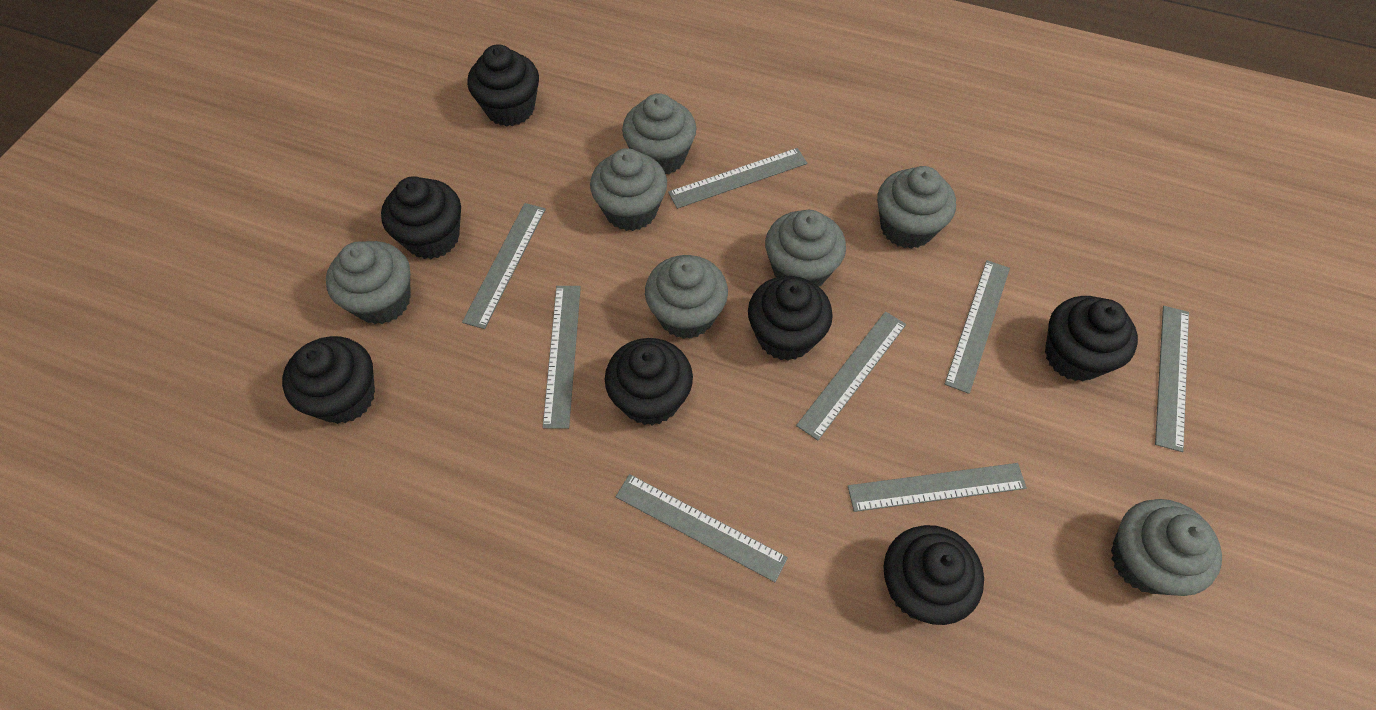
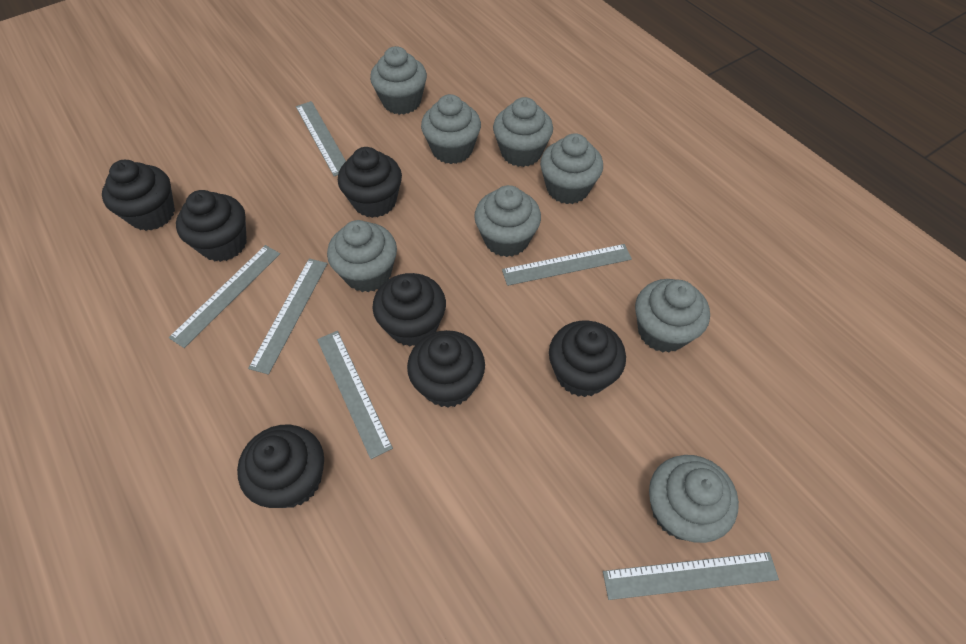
grey cupcake: [326,241,410,324] [590,148,667,231] [622,93,697,175] [645,255,728,339] [765,210,846,286] [877,166,956,249] [1111,499,1222,596] = 7 -> [327,220,397,292] [370,46,427,115] [421,94,481,164] [474,185,541,257] [493,97,553,167] [540,133,603,204] [635,279,710,353] [649,455,739,543] = 8
grey ruler: [462,203,546,329] [543,286,581,429] [616,474,788,582] [668,148,807,209] [796,311,906,441] [848,463,1027,512] [945,260,1010,394] [1155,306,1189,452] = 8 -> [169,245,280,348] [248,259,328,375] [296,101,346,176] [317,331,393,459] [502,244,632,286] [603,552,779,600] = 6

